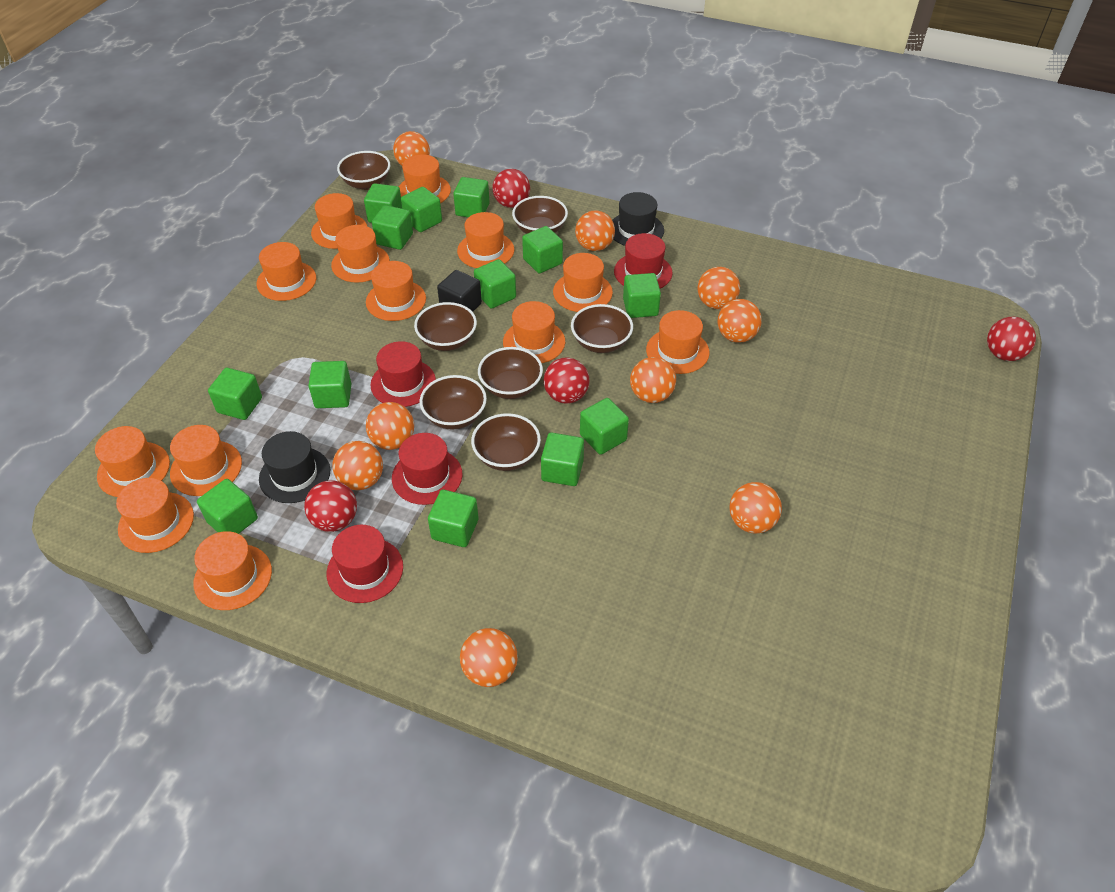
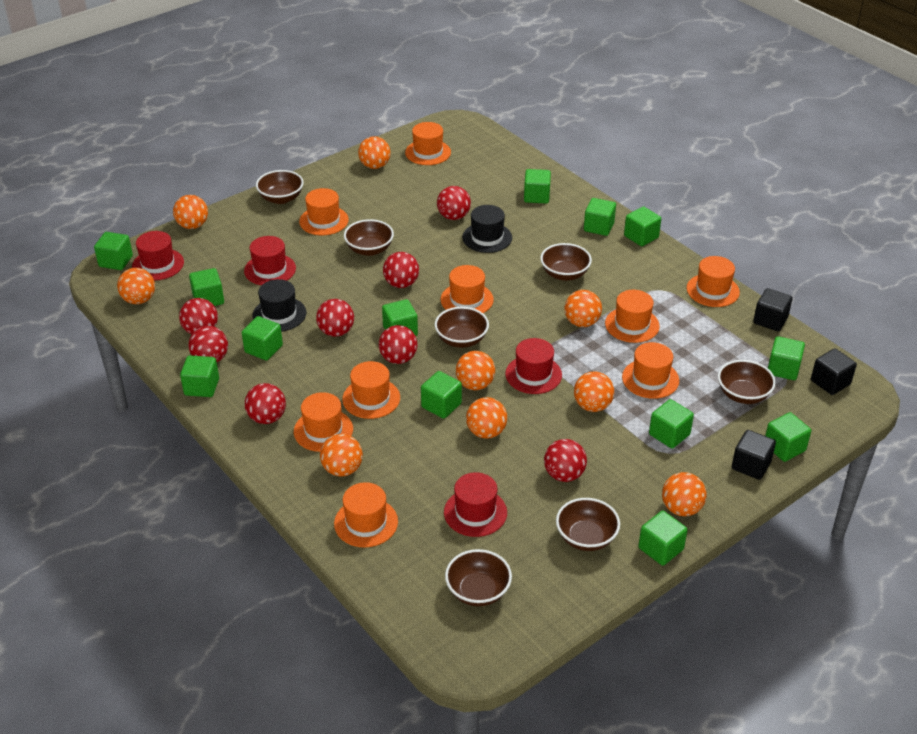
black cube: [437,270,482,312] = 1 -> [732,430,776,480] [753,288,793,331] [811,348,857,395] = 3
orange hat: [95,426,170,497] [116,478,194,553] [170,425,242,496] [193,531,272,610] [257,242,316,301] [311,193,367,249] [331,225,390,283] [366,261,426,321] [399,154,451,203] [457,212,514,268] [503,301,565,363] [553,253,613,312] [646,310,709,374] = 13 -> [294,392,353,452] [299,188,349,235] [334,482,398,547] [342,361,400,419] [405,122,451,165] [440,265,494,313] [605,290,660,343] [622,342,679,399] [687,256,740,307] = 9
red ball: [304,480,357,532] [492,169,530,208] [544,358,590,404] [987,317,1036,361] = 4 -> [179,298,218,334] [189,326,228,362] [245,383,286,424] [316,299,354,337] [379,325,417,364] [383,252,419,288] [437,186,471,220] [544,439,587,482] = 8

